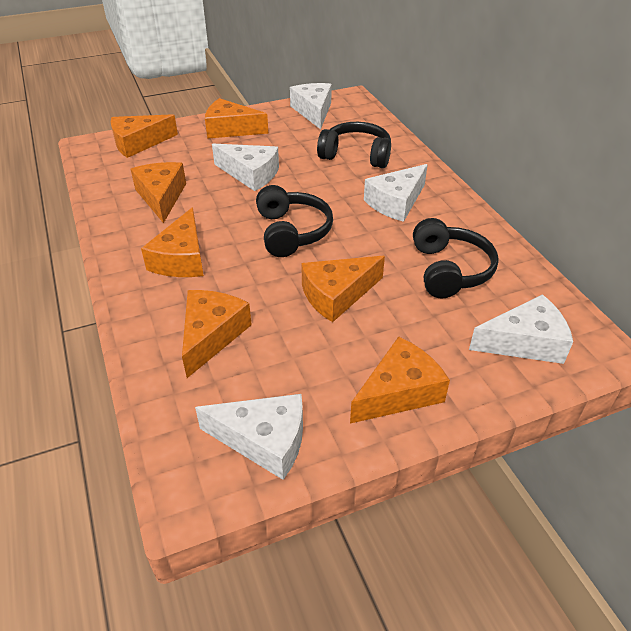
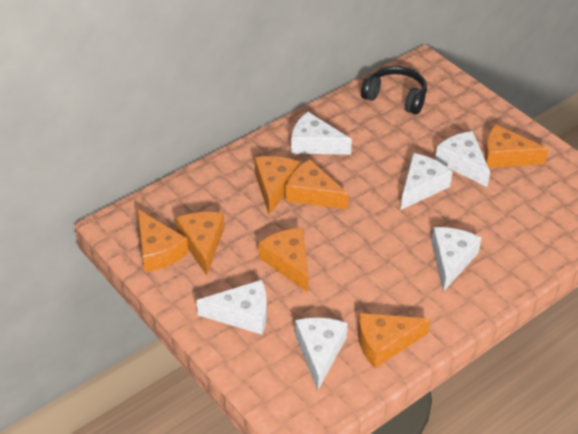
black headphones: [256,185,333,257] [317,122,391,168] [413,218,499,298] = 3 -> [361,66,427,114] = 1
white cheese: [195,394,303,480] [212,144,279,191] [290,83,332,129] [364,164,428,222] [469,294,573,364] = 5 -> [196,280,267,334] [291,112,352,155] [295,317,348,390] [401,153,453,210] [431,227,482,292] [435,131,490,187] = 6

